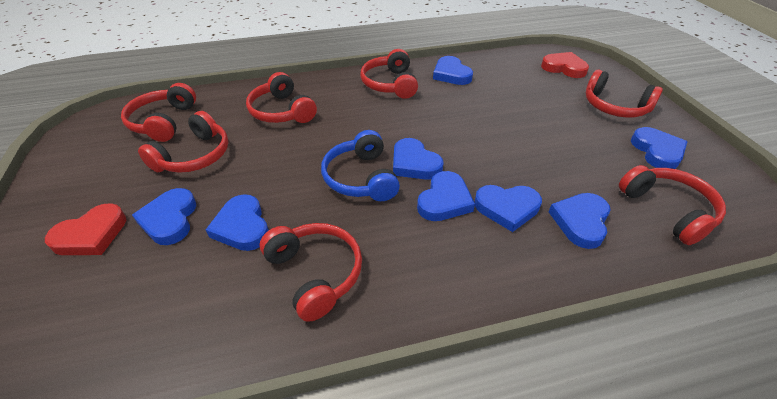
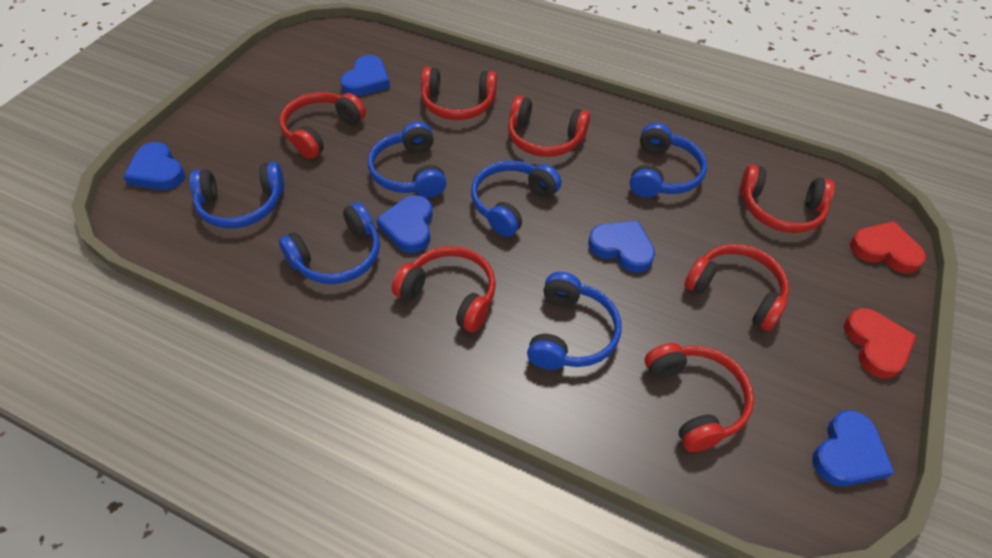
blue headphones: [321,130,400,201] = 1 -> [190,162,284,228] [279,202,380,284] [368,121,447,198] [471,161,562,237] [527,272,621,370] [630,123,707,198] = 6
blue heart: [132,188,196,245] [206,194,269,251] [393,138,444,180] [417,171,475,221] [433,56,473,85] [475,185,542,232] [549,193,611,249] [631,127,687,169] = 8 -> [123,142,185,190] [341,55,390,96] [376,195,433,253] [588,220,655,273] [812,410,895,486] = 5

